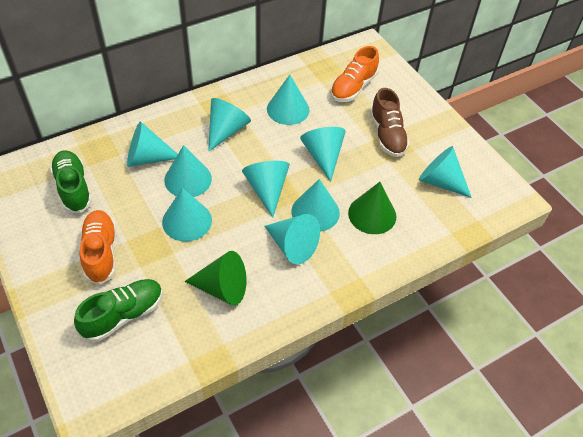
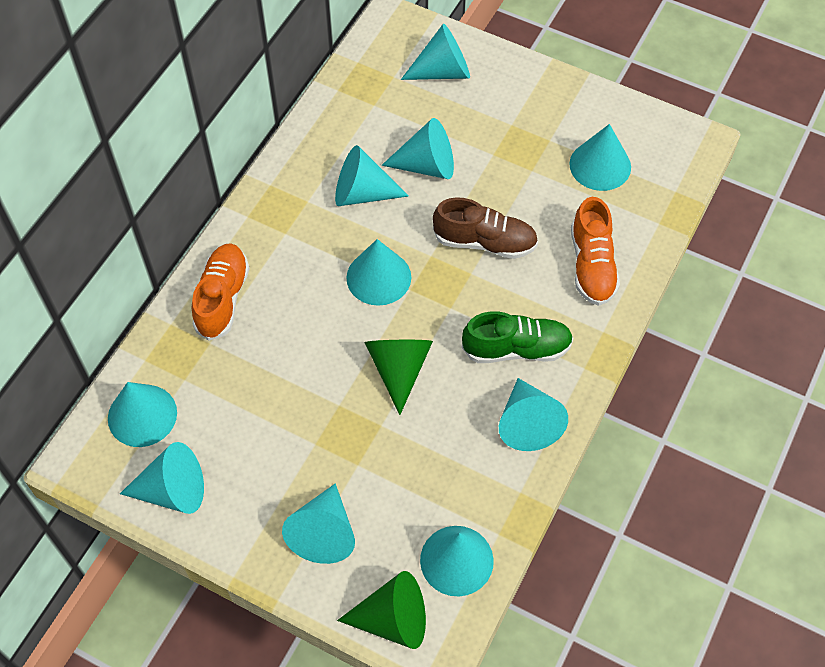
green shoe: [50,150,92,213] [74,279,163,342] = 2 -> [462,311,574,363] = 1

